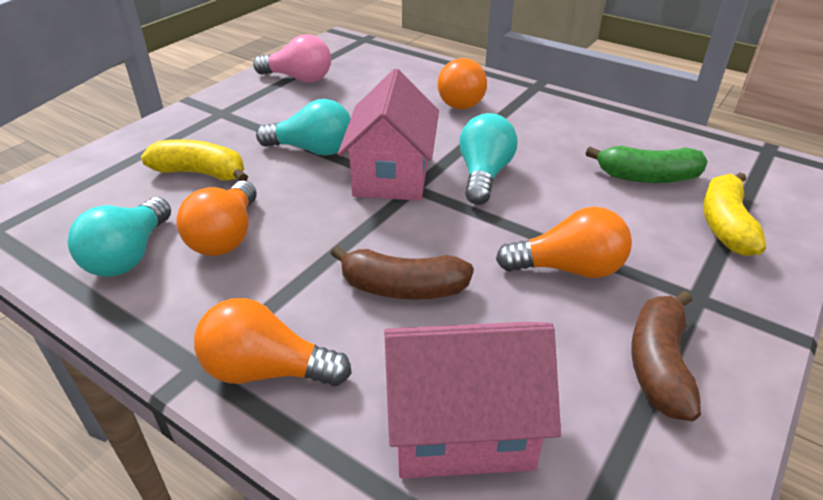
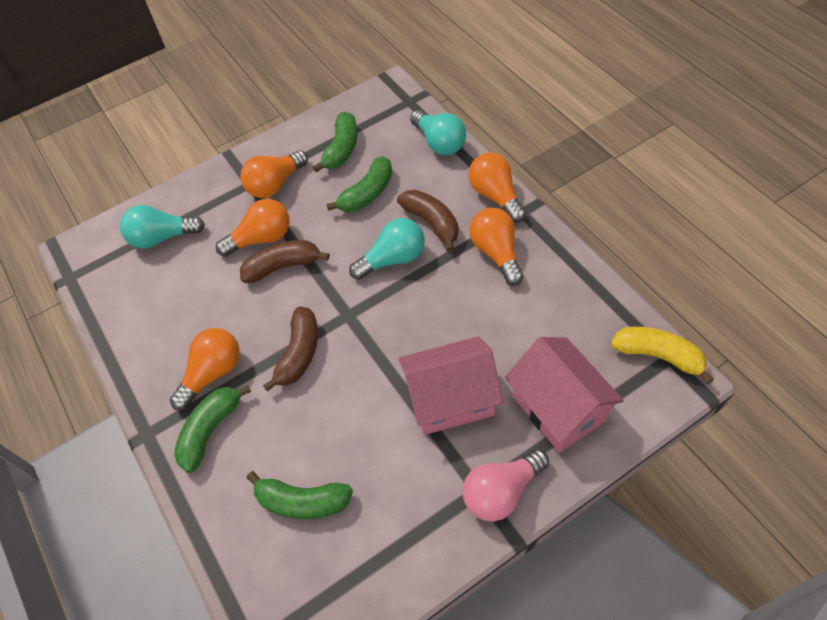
brown banana: [331,246,474,300] [631,291,701,421] = 2 -> [240,240,330,283] [263,306,318,392] [397,189,459,252] = 3
green banana: [586,146,708,183] = 1 -> [174,385,251,473] [247,471,353,519] [313,111,358,173] [326,156,392,212] = 4
orange light bulb: [176,181,257,256] [194,298,352,386] [437,58,487,110] [496,207,632,278] = 4 -> [170,328,240,411] [216,199,290,257] [240,150,308,198] [468,153,526,223] [469,208,524,286] = 5
yellow banana: [141,139,248,181] [703,172,766,256] = 2 -> [611,327,714,384] = 1

